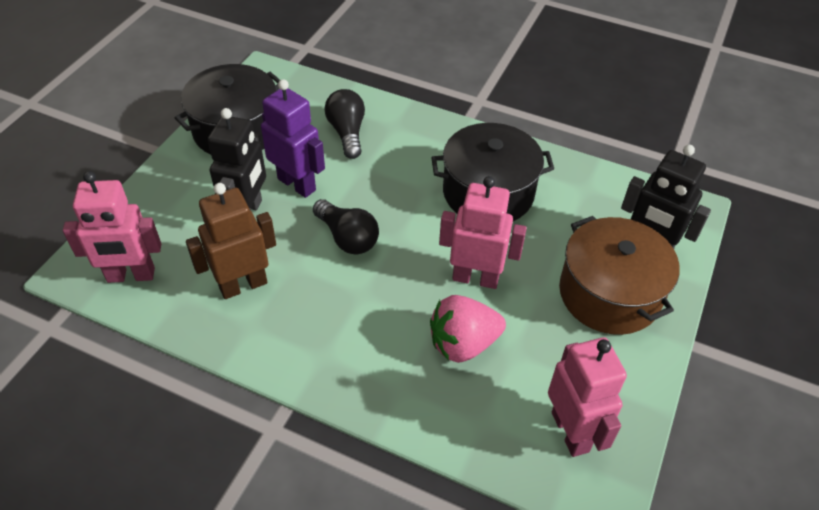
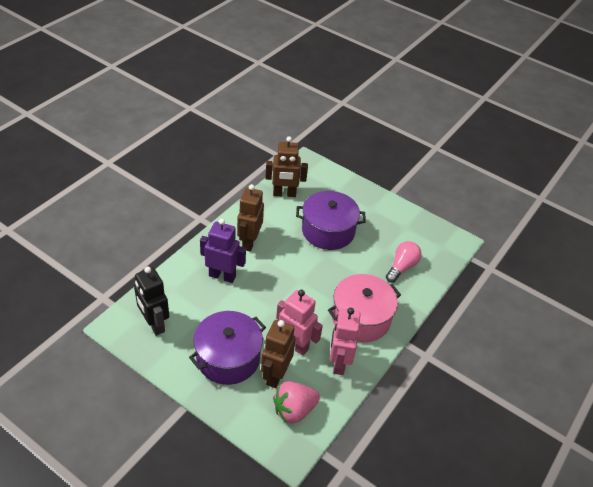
black light bulb: [313,199,379,254] [325,89,365,159] = 2 -> none = 0
black pot: [174,64,280,155] [431,123,554,221] = 2 -> none = 0
black robot: [208,108,266,211] [621,145,711,249] = 2 -> [134,267,169,336] = 1
brown pot: [559,216,680,335] = 1 -> none = 0
brown robot: [186,183,276,299] = 1 -> [237,184,264,252] [261,320,296,388] [265,136,308,197] = 3
pink light bulb: none = 0 -> [386,241,422,283] = 1
pink pot: none = 0 -> [328,274,401,342] = 1
pink robot: [63,171,161,283] [439,176,527,289] [548,337,627,457] = 3 -> [276,290,323,356] [330,308,361,375] = 2
purple pot: none = 0 -> [189,311,266,385] [296,191,366,250] = 2

